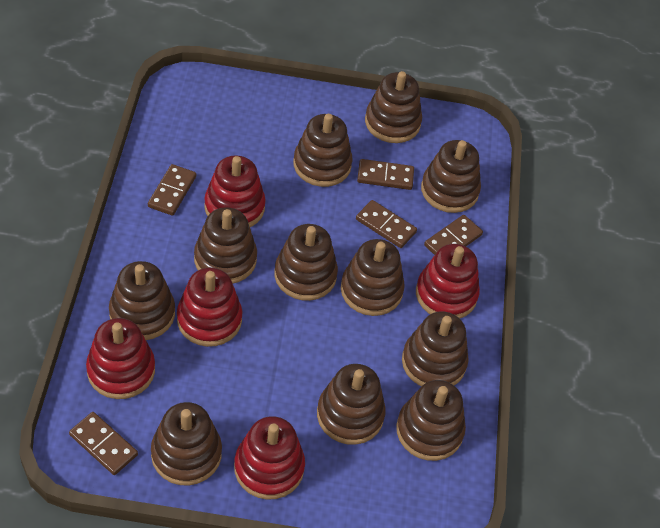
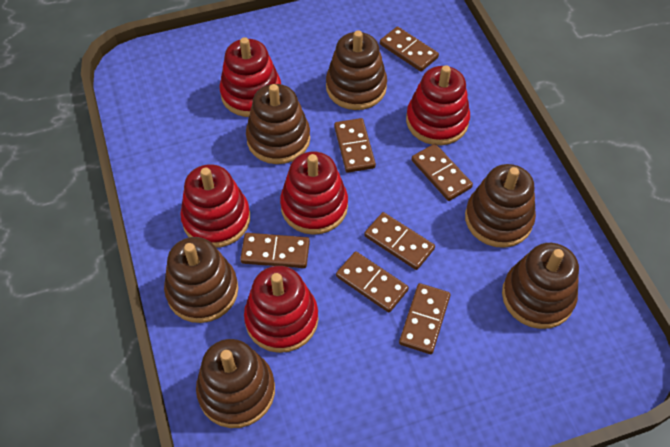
brown domino: [69,412,138,475] [148,164,196,216] [356,200,417,248] [357,159,414,190] [424,215,483,255] = 5 -> [240,233,310,268] [334,118,376,173] [336,252,409,313] [364,212,435,270] [380,26,439,71] [399,283,451,354] [412,144,473,201] = 7
brown stacking toy: [109,261,175,340] [151,402,222,485] [194,207,257,283] [274,224,338,301] [293,114,352,187] [317,364,386,445] [341,239,405,316] [365,71,422,143] [396,380,466,461] [402,311,469,386] [421,140,481,213] = 11 -> [164,237,238,323] [196,339,275,428] [246,84,310,164] [326,30,387,110] [465,164,536,248] [502,243,579,329] = 6

